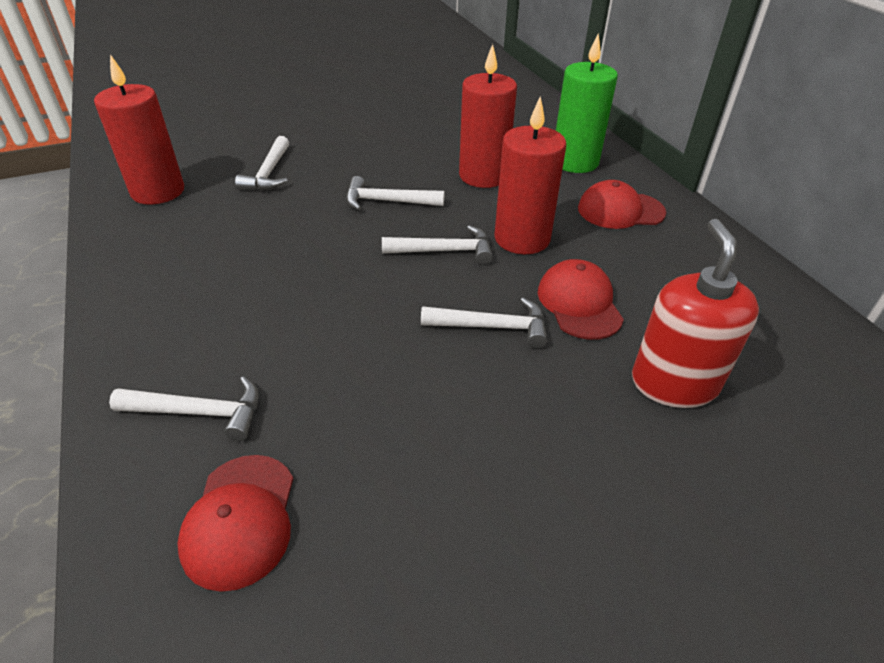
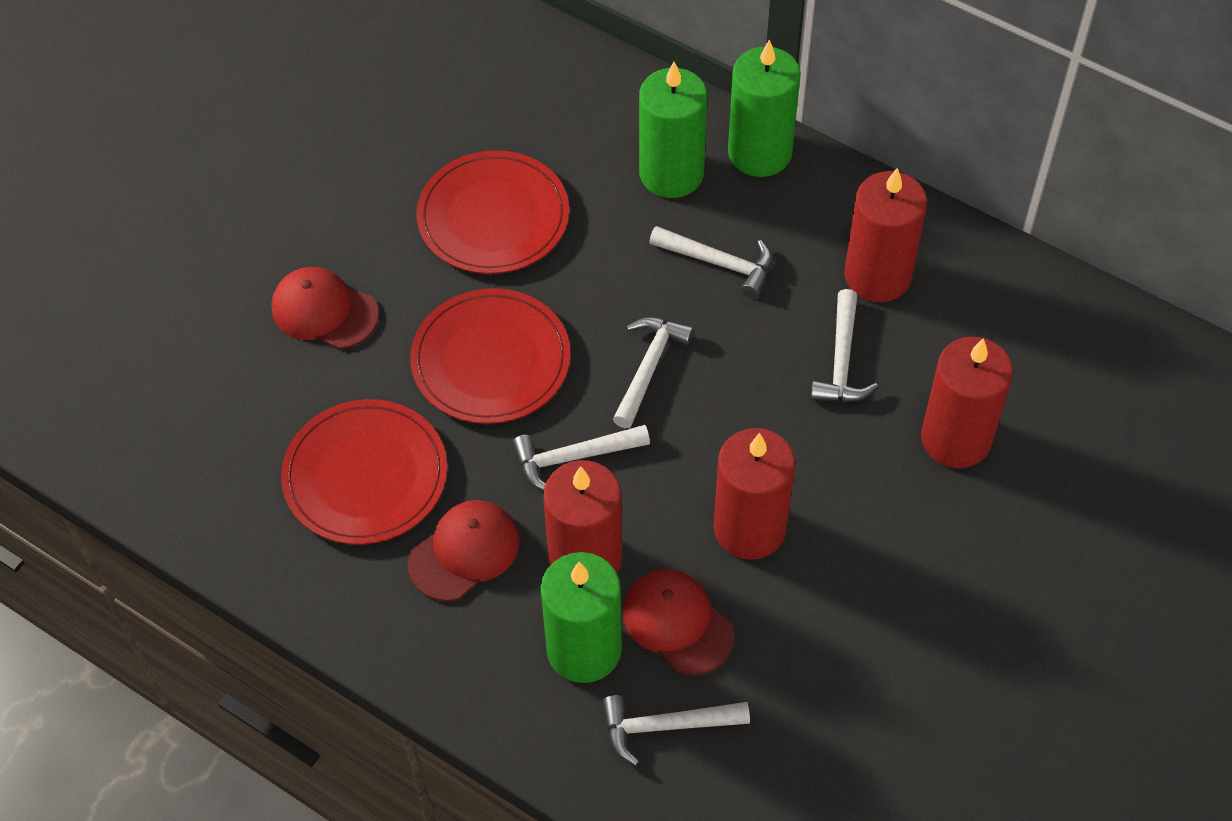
green candle: [556,34,618,173] = 1 -> [541,552,622,683] [639,62,707,198] [728,39,801,177] = 3
red candle: [94,54,184,205] [459,44,517,188] [494,96,566,254] = 3 -> [543,460,622,574] [714,428,795,560] [845,168,927,303] [921,337,1013,468] = 4
red plate: none = 0 -> [281,399,447,545] [410,288,570,424] [416,150,569,274] = 3
red soap dispenser: [632,219,759,408] = 1 -> none = 0

